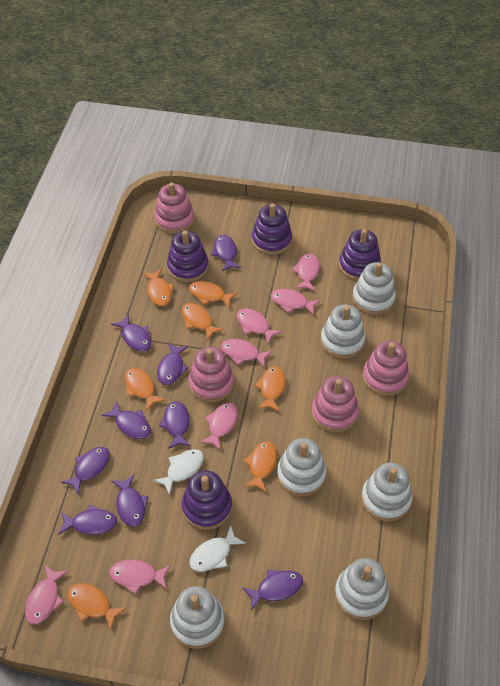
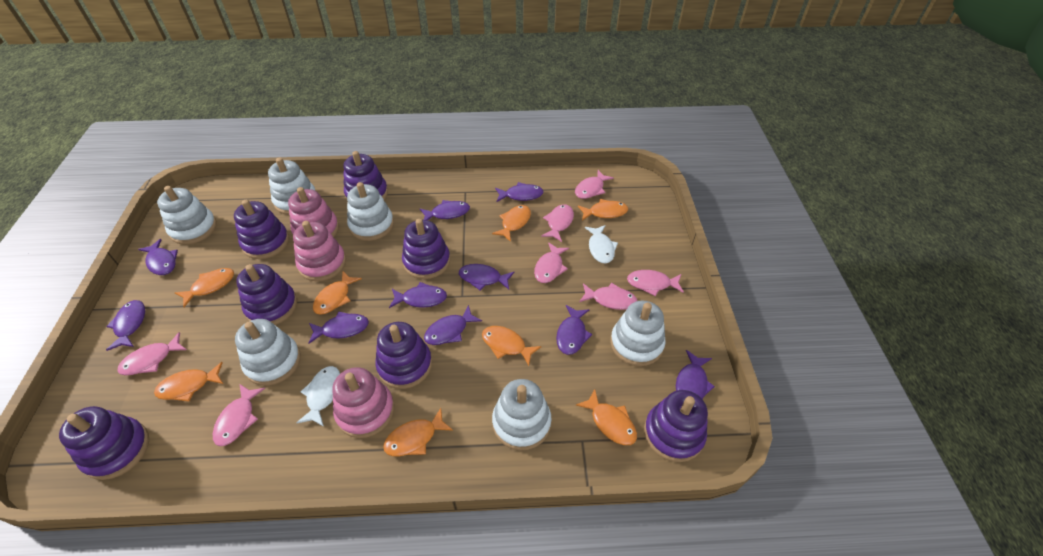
orange fish: [67,583,126,629] [125,368,165,411] [143,269,174,306] [182,303,224,340] [189,281,237,307] [244,441,277,492] [255,366,286,412] = 7 -> [154,362,223,402] [175,268,234,307] [313,271,362,315] [383,408,453,456] [482,326,541,366] [492,205,531,242] [576,389,637,445] [578,199,628,221] = 8
pink stacking toy: [154,182,195,234] [188,347,234,402] [311,376,359,433] [363,341,409,396] = 4 -> [288,187,339,237] [293,221,346,281] [332,367,394,438] = 3
purple fish: [59,504,117,535] [61,447,110,495] [102,402,151,439] [111,314,151,351] [111,475,148,527] [157,343,189,385] [159,401,191,449] [211,235,241,271] [242,570,303,611] = 9 -> [106,300,145,351] [138,239,178,275] [309,311,369,344] [389,282,447,308] [420,200,470,220] [424,305,482,345] [459,264,514,290] [495,182,544,202] [556,305,592,355] [676,350,715,399] = 10
purple stacking toy: [167,230,209,282] [182,470,232,530] [252,203,292,255] [339,229,381,281] = 4 -> [59,406,149,480] [234,200,289,259] [236,264,297,325] [343,151,388,202] [375,322,432,389] [402,219,450,279] [644,390,708,462] = 7

